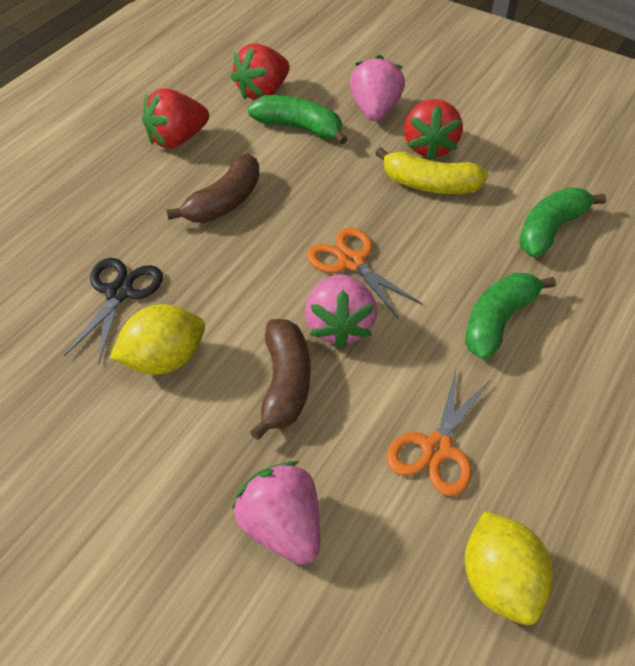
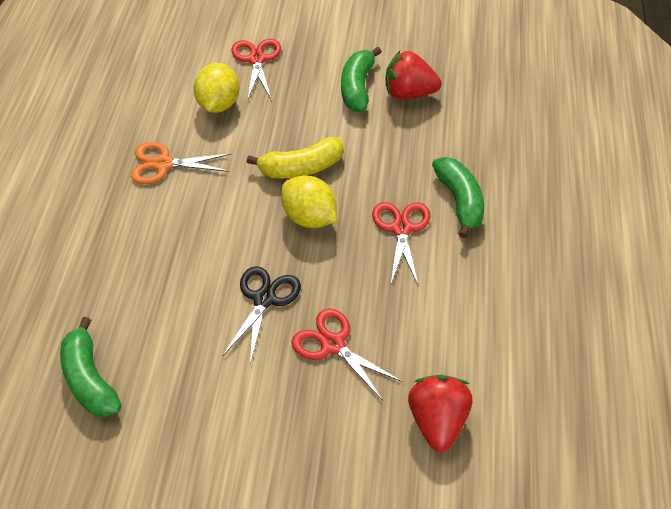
brown banana: [167,154,259,223] [250,319,311,440] = 2 -> none = 0
orange scissors: [307,227,423,319] [387,370,491,496] = 2 -> [131,142,232,184] = 1
pink strawberry: [232,461,320,565] [305,274,377,349] [350,55,405,121] = 3 -> none = 0
red scissors: none = 0 -> [232,39,281,99] [291,309,403,401] [372,202,430,286] = 3
red strawberry: [142,88,209,149] [231,43,290,100] [404,99,463,161] = 3 -> [385,51,442,99] [408,375,472,452] = 2

